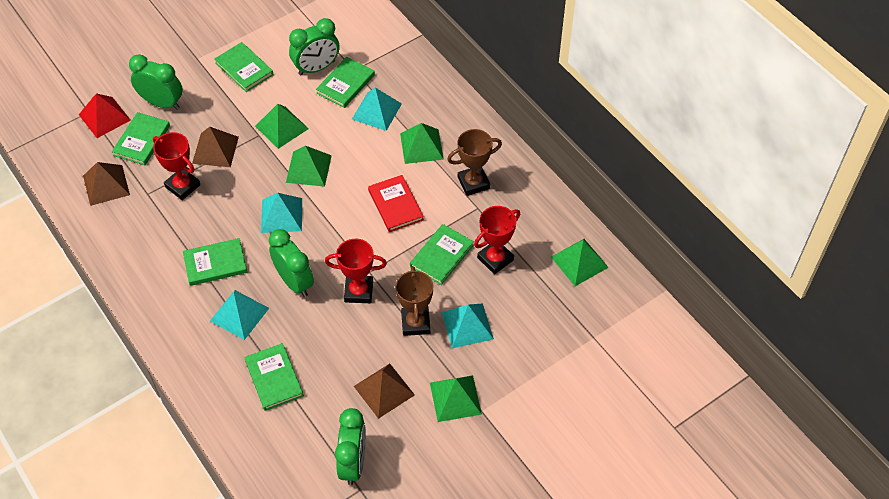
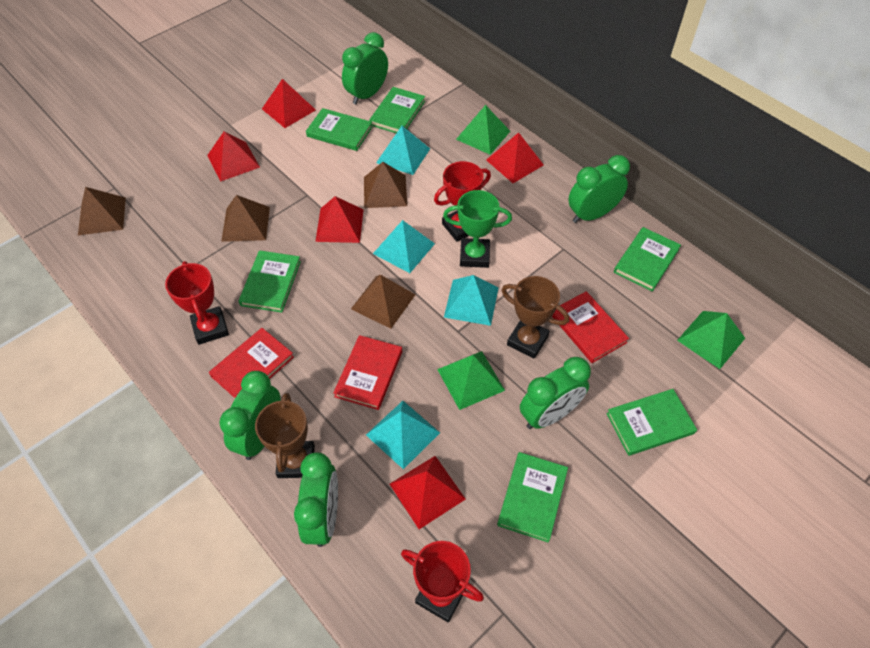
brown pyramid: [83,162,130,206] [192,127,239,167] [354,364,415,419] = 3 -> [78,187,126,235] [221,195,270,242] [351,275,415,329] [364,162,407,208] = 4
green clock: [129,54,183,110] [269,229,314,297] [289,18,339,75] [335,408,366,485] = 4 -> [219,371,281,460] [294,452,338,547] [342,32,388,105] [520,357,591,429] [568,155,630,223] = 5
green pyramid: [255,104,309,149] [286,146,332,187] [400,123,444,164] [430,375,482,422] [551,239,609,286] = 5 -> [437,351,505,410] [456,105,510,155] [677,311,745,369] = 3
green trophy: none = 0 -> [443,190,512,268] = 1
red book: [368,175,424,232] = 1 -> [209,328,294,398] [333,335,402,410] [552,291,629,363] = 3
red pyramid: [79,93,131,138] = 1 -> [207,131,260,181] [262,79,316,128] [315,196,364,243] [390,456,466,529] [486,132,544,183] = 5

